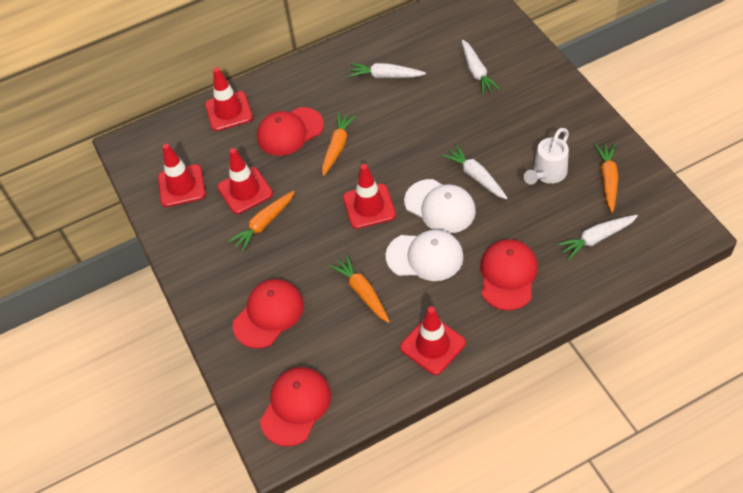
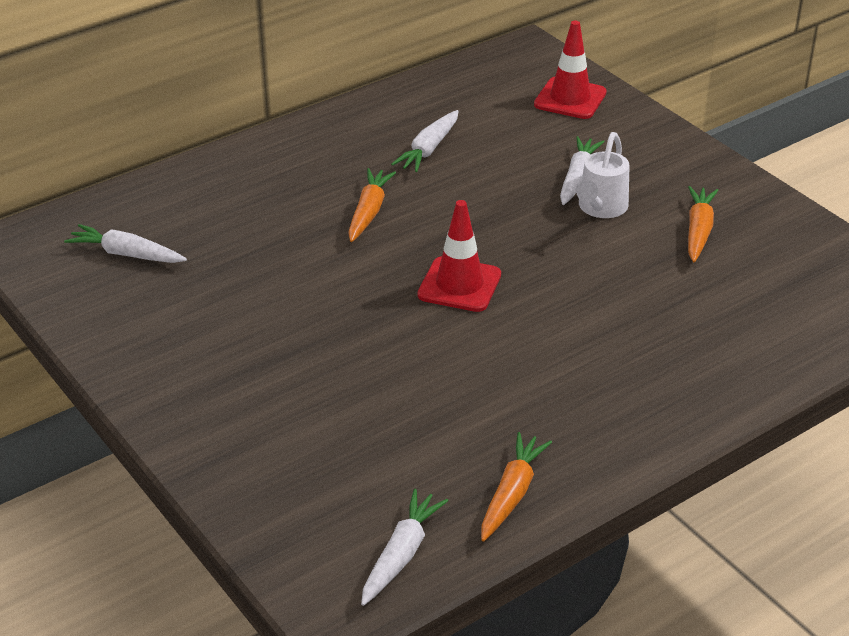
orange carrot: [228,191,295,252] [322,112,356,176] [329,255,390,323] [595,144,618,213] = 4 -> [348,168,396,242] [481,432,552,542] [688,186,718,262] = 3
red cap: [233,279,304,349] [257,107,324,156] [260,367,331,446] [480,239,538,311] = 4 -> none = 0
red traffic cone: [158,143,206,207] [205,67,253,131] [217,148,273,214] [343,164,396,229] [400,306,466,375] = 5 -> [418,200,501,312] [534,21,607,119] = 2
white cap: [386,230,464,281] [404,179,476,233] = 2 -> none = 0

